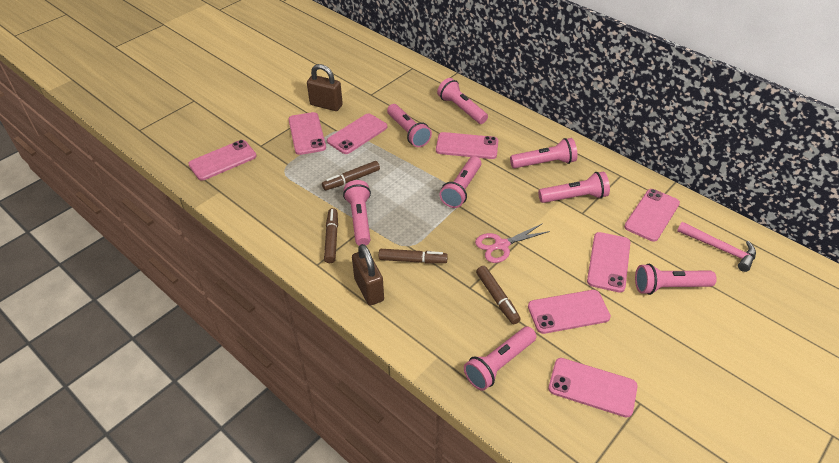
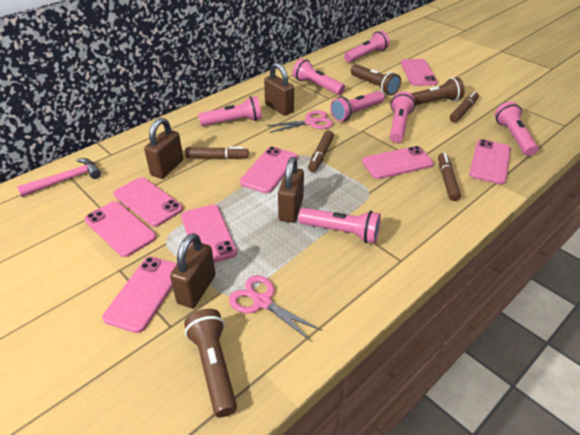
brown flashlight: none = 0 -> [184,309,237,417] [351,64,401,96] [411,77,465,105] = 3
brown padlock: [307,64,343,111] [352,244,384,305] = 2 -> [144,118,183,179] [170,233,215,308] [264,62,294,116] [278,157,304,223] = 4
pink flashlight: [343,180,371,246] [387,104,432,147] [437,78,488,124] [440,156,481,208] [464,327,536,391] [510,138,577,168] [538,172,610,203] [635,264,717,295] = 8 -> [198,96,262,126] [292,58,345,95] [298,208,381,243] [330,91,384,122] [344,31,390,63] [390,92,415,143] [495,102,538,156] = 7
pink scissors: [475,223,550,263] = 1 -> [229,275,322,342] [266,110,333,133] = 2

